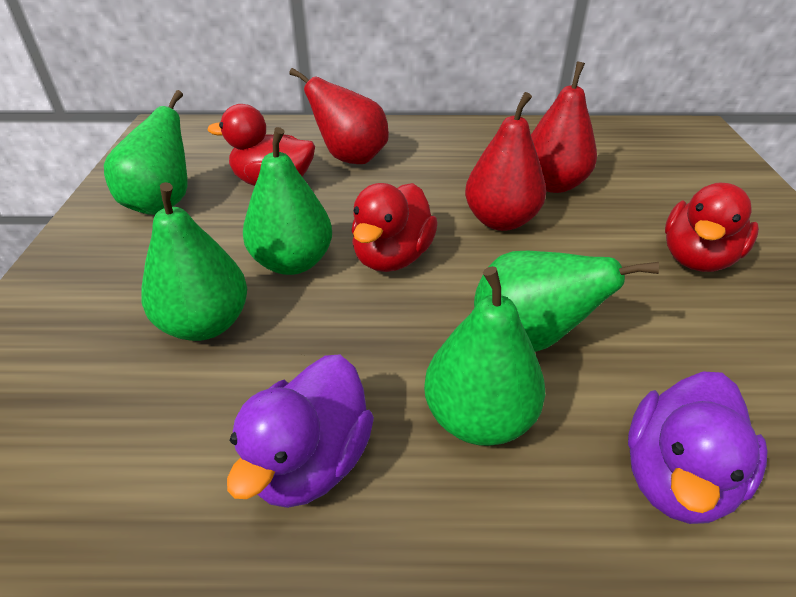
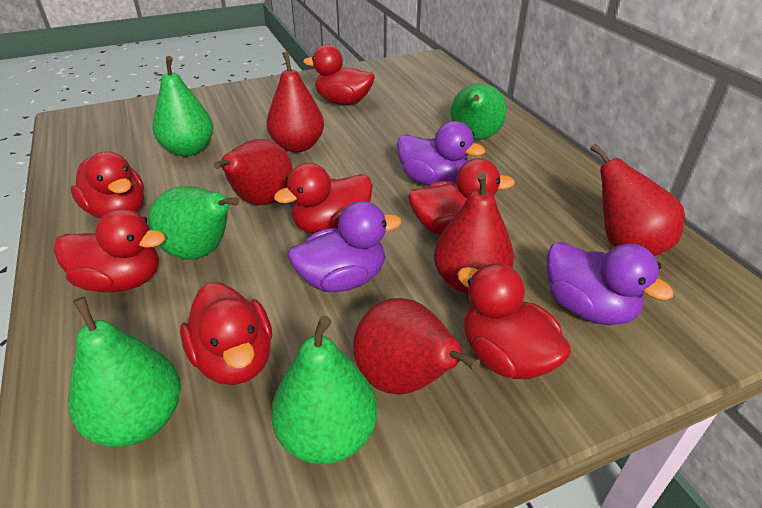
purple duck: [227,354,374,508] [628,371,767,524] = 2 -> [288,201,401,292] [397,121,485,186] [547,242,674,325] = 3
red duck: [207,104,315,186] [351,183,438,272] [665,183,759,272] = 3 -> [54,209,165,292] [70,151,144,219] [180,282,272,385] [274,163,373,234] [303,45,375,105] [408,158,515,235] [457,263,572,379] = 7
red pear: [289,68,389,164] [465,92,546,231] [531,62,597,193] = 3 -> [213,139,293,205] [267,51,324,152] [353,298,480,395] [434,172,514,294] [590,144,685,256] = 5

